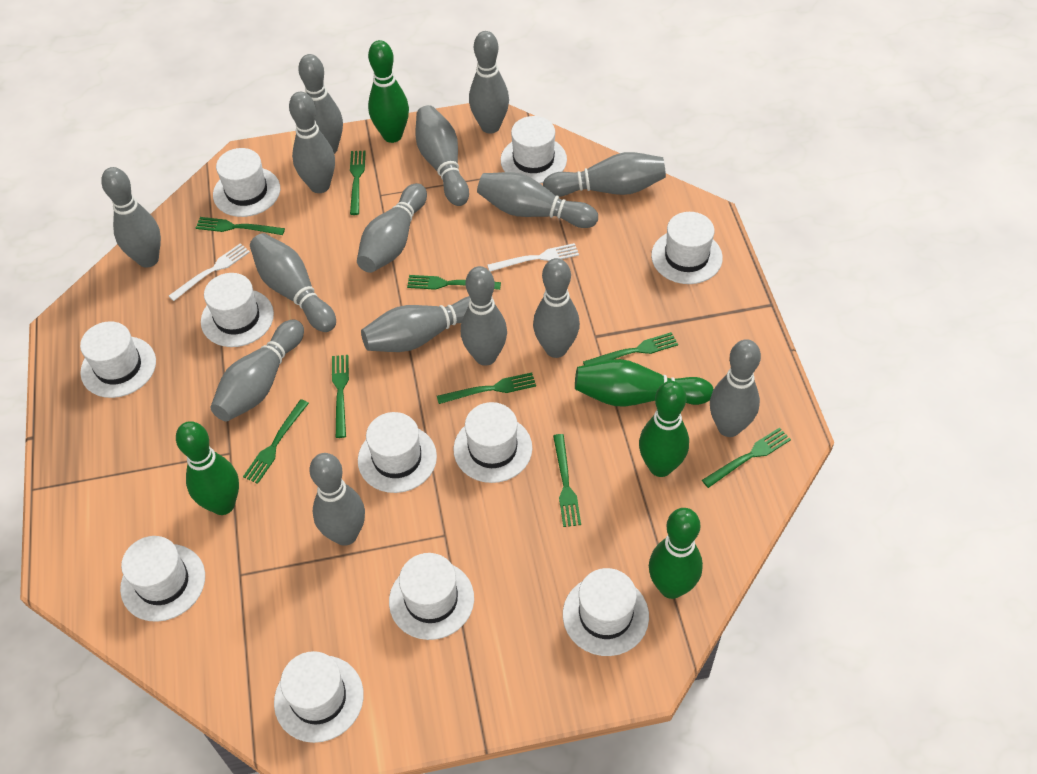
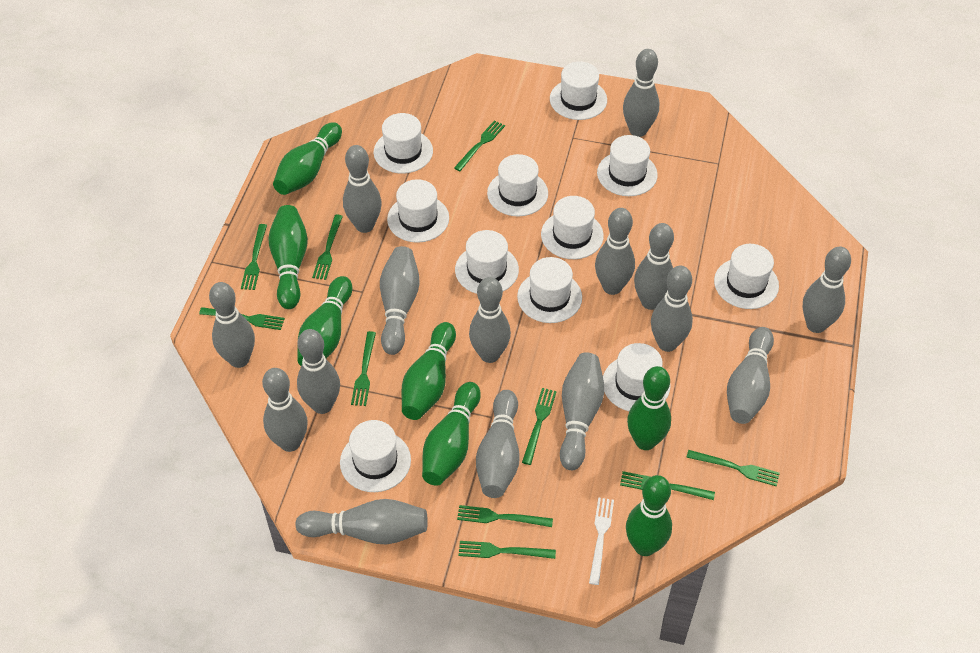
green bowling pin: [176,421,239,515] [368,40,409,143] [575,359,714,406] [639,381,689,477] [649,508,703,599] = 5 -> [268,205,308,309] [273,122,342,195] [297,276,352,366] [402,322,456,420] [422,382,481,486] [626,475,672,556] [627,366,671,450] = 7
green fork: [196,217,285,235] [243,399,309,484] [332,355,349,438] [350,151,366,215] [407,275,501,290] [437,372,536,404] [553,434,581,527] [583,332,678,365] [702,427,791,488] = 9 -> [199,307,285,330] [241,224,267,290] [312,215,343,280] [351,331,376,406] [454,120,505,171] [457,505,553,527] [459,541,556,559] [522,388,557,465] [620,471,715,500] [686,450,780,486] = 10
white fork: [169,243,250,301] [487,243,579,272] = 2 -> [589,497,614,585] = 1

